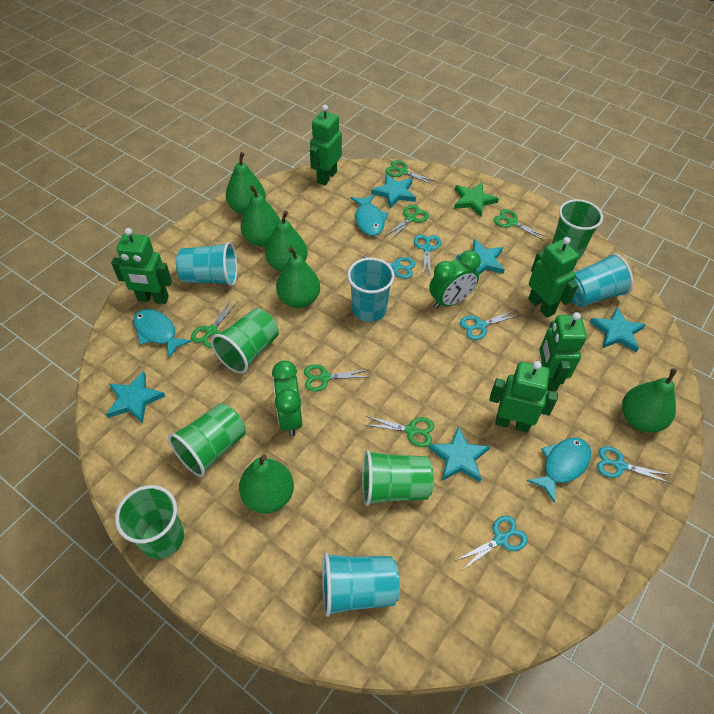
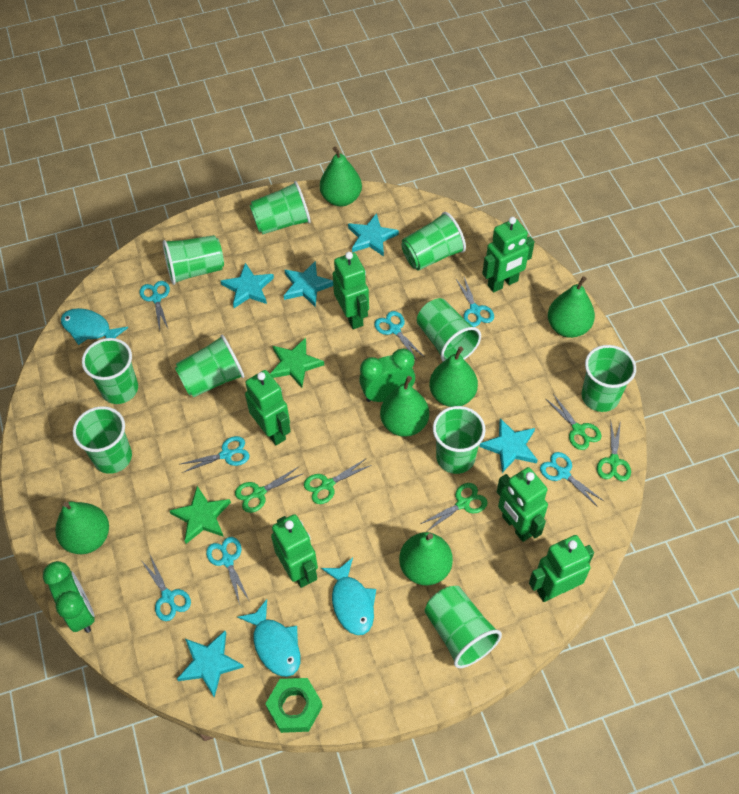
green cup: [115,485,184,559] [168,403,246,477] [211,308,279,374] [362,450,434,506] [552,199,603,259] = 5 -> [73,406,132,474] [82,338,138,404] [163,235,224,285] [175,335,245,397] [250,181,311,235] [401,212,466,270] [417,298,481,361] [425,586,502,668] [433,406,486,474] [581,345,636,412] = 10
green nut: none = 0 -> [265,678,323,733] = 1
green robot: [111,228,172,304] [310,105,342,185] [489,361,558,433] [528,237,579,318] [539,312,587,391] = 5 -> [245,370,291,445] [271,514,318,588] [333,252,369,329] [482,217,535,292] [497,467,548,542] [529,535,594,602] = 6
green scissors: [191,299,237,348] [304,364,368,392] [366,416,434,447] [385,160,435,185] [385,205,429,240] [494,209,548,241] = 6 -> [235,467,304,513] [304,458,372,504] [421,483,488,532] [545,394,601,450] [597,421,631,481] = 5
green star: [454,182,499,217] = 1 -> [169,486,231,544] [270,338,324,388] = 2
turquoise cup: [176,242,237,286] [322,553,400,617] [347,258,394,322] [572,253,633,307] = 4 -> none = 0
turquoise scissors: [359,255,415,279] [414,234,441,277] [455,515,528,569] [460,310,520,340] [597,446,672,484] = 5 -> [139,281,170,332] [141,555,191,621] [181,436,249,473] [206,537,250,605] [374,311,424,361] [455,277,494,327] [540,452,605,507] = 7

